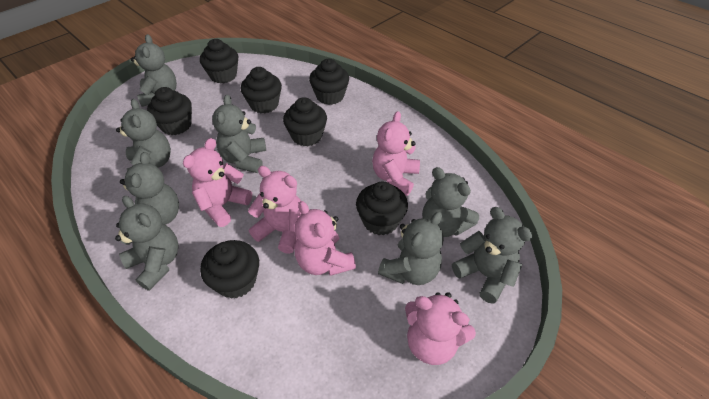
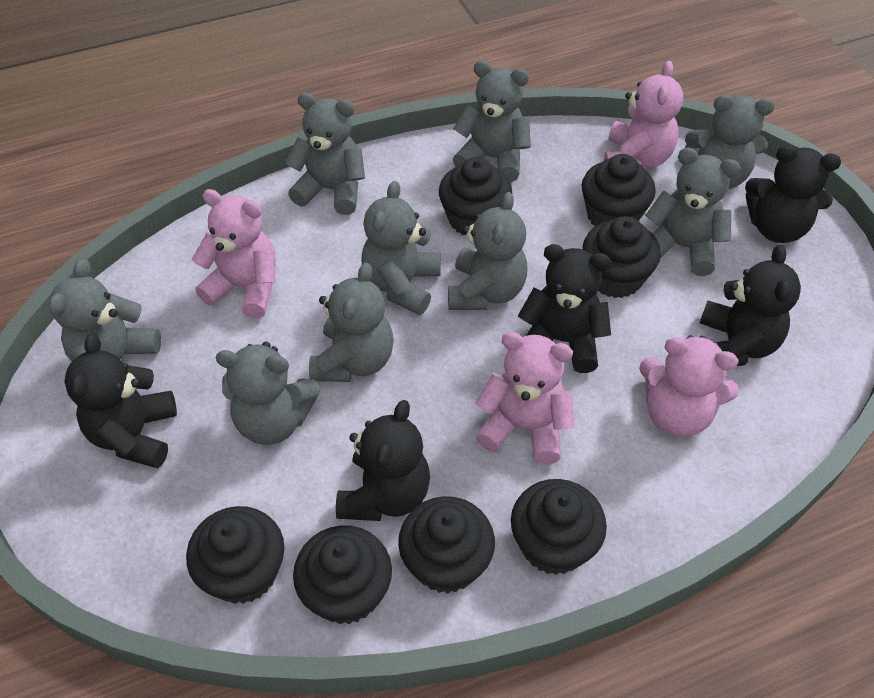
black teddy bear: none = 0 -> [64,333,177,468] [336,400,430,521] [518,244,611,373] [700,245,801,366] [745,145,841,243] = 5
grey teddy bear: [115,196,179,291] [116,99,171,170] [120,152,179,225] [131,34,177,107] [212,95,266,173] [378,212,443,285] [422,167,479,237] [452,207,533,304] = 8 -> [48,259,161,390] [216,342,320,445] [285,93,365,215] [309,262,394,382] [361,181,441,315] [448,192,528,310] [453,61,531,182] [645,148,741,276] [685,95,775,189] = 9
pink teddy bear: [183,138,252,227] [248,166,302,254] [294,201,356,276] [372,111,420,196] [405,292,476,365] = 5 -> [192,189,276,319] [475,332,575,464] [604,61,683,168] [639,335,739,437] = 4

